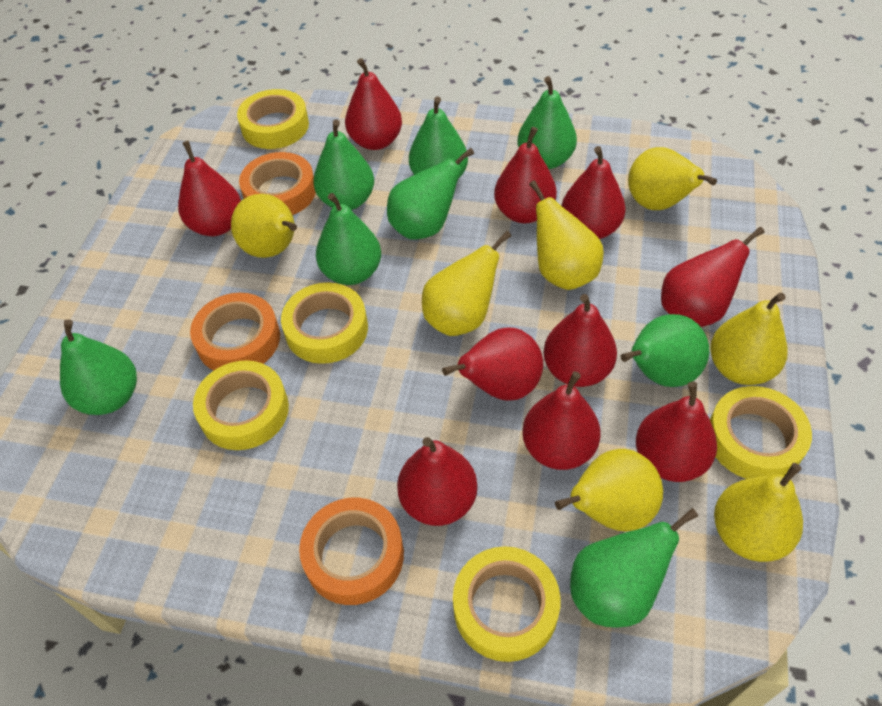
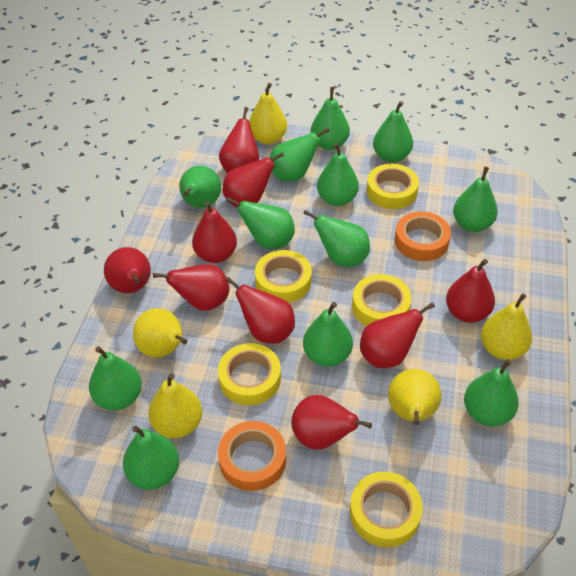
green pear: [60,319,137,415] [313,119,374,210] [316,193,381,285] [387,148,474,239] [409,97,468,179] [518,76,577,169] [570,508,698,628] [621,314,710,387] = 8 -> [89,347,142,410] [123,426,179,490] [179,166,221,208] [226,197,295,249] [270,128,330,182] [303,210,370,267] [303,302,353,367] [311,87,350,150] [317,143,359,206] [373,101,413,163] [453,167,498,232] [464,359,519,426] = 12
orange tape: [190,293,280,370] [239,152,316,215] [299,498,404,605] = 3 -> [218,421,286,491] [395,211,451,261] = 2
red pear: [178,141,241,236] [345,58,402,150] [397,437,477,526] [442,328,543,401] [494,127,557,223] [522,371,601,470] [543,294,617,387] [562,146,626,239] [636,382,717,482] [661,227,765,327] = 10 -> [104,247,151,293] [153,264,229,311] [192,201,237,263] [219,107,259,173] [223,152,284,208] [225,277,295,344] [291,395,372,450] [360,302,435,368] [446,259,495,323] = 9
yellow pear: [231,194,297,258] [422,231,511,336] [529,180,604,290] [555,449,663,531] [628,147,717,210] [710,293,788,385] [714,463,803,562] = 7 -> [133,308,188,358] [149,373,202,438] [249,83,287,144] [388,369,441,425] [481,293,532,360] = 5

